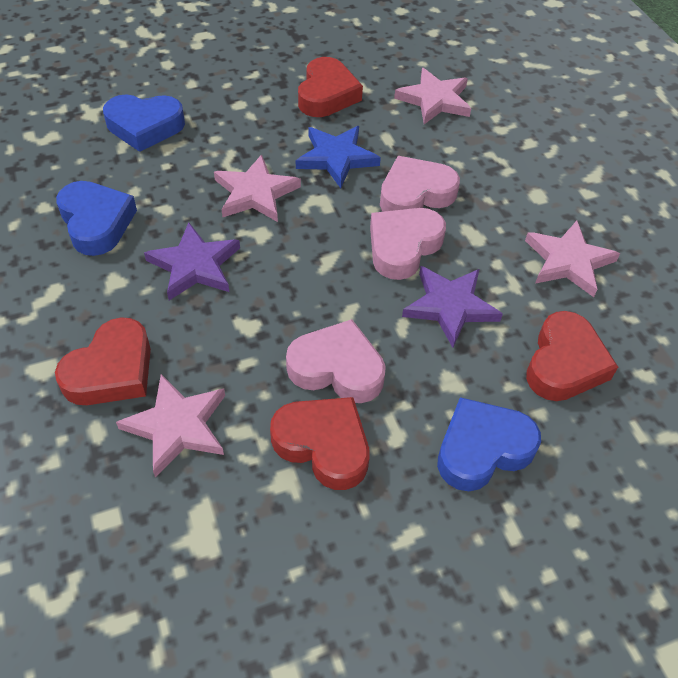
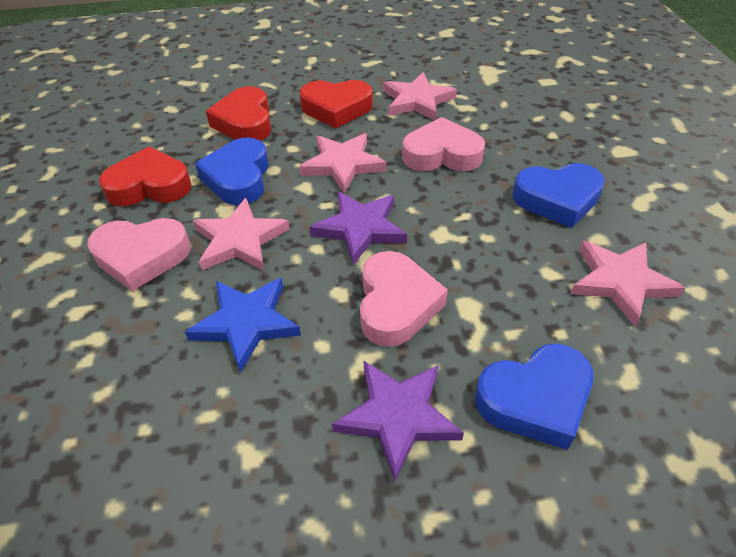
red heart: [55,317,151,405] [270,397,369,490] [298,57,363,117] [526,311,618,401] = 4 -> [99,147,192,206] [206,86,272,141] [299,80,373,129] = 3

